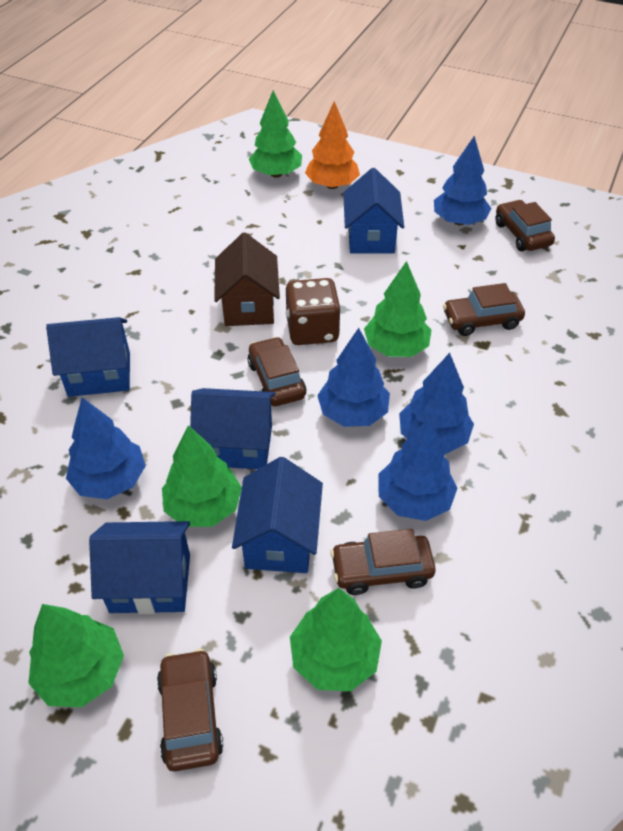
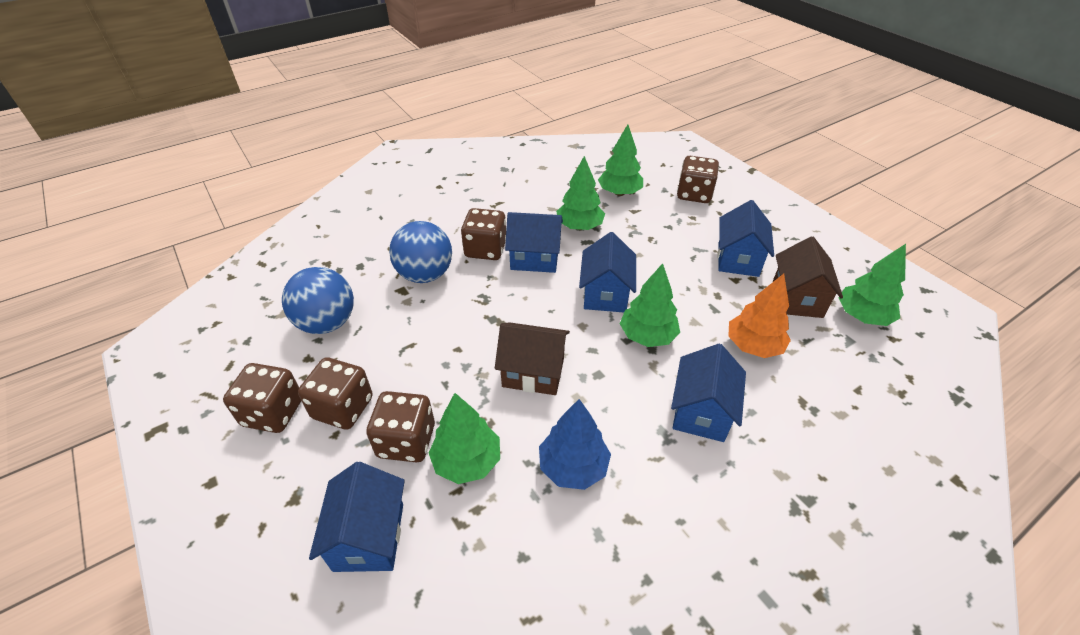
blue ball: none = 0 -> [282,267,354,334] [389,221,452,283] = 2
blue tree: [66,397,146,499] [317,328,390,427] [378,418,458,521] [399,353,474,454] [434,136,491,225] = 5 -> [539,399,611,490] = 1
brown car: [157,649,223,772] [248,337,307,406] [330,529,436,595] [443,283,525,336] [495,200,555,251] = 5 -> none = 0
brown dice: [286,278,341,345] = 1 -> [223,363,301,433] [298,357,373,430] [366,391,435,462] [461,208,506,260] [677,156,719,203] = 5
brown house: [214,233,280,326] = 1 -> [495,323,570,395] [773,236,843,318] = 2

